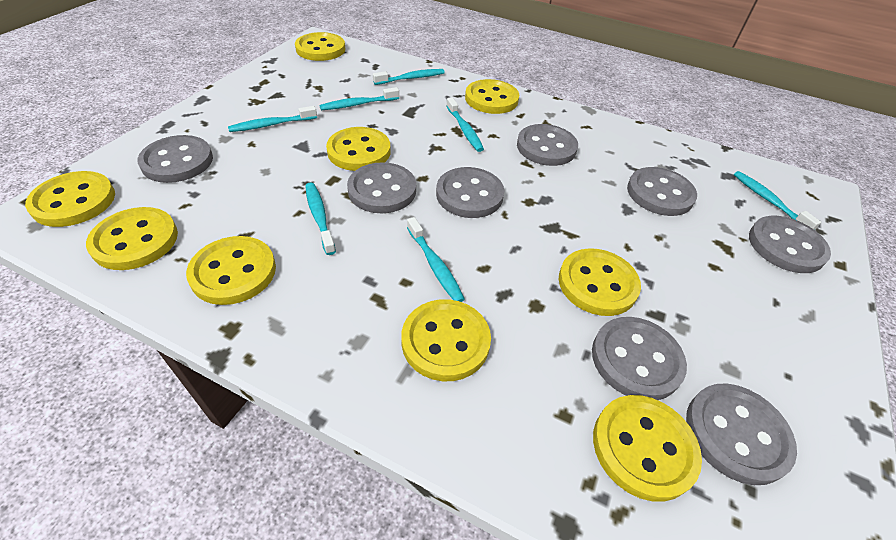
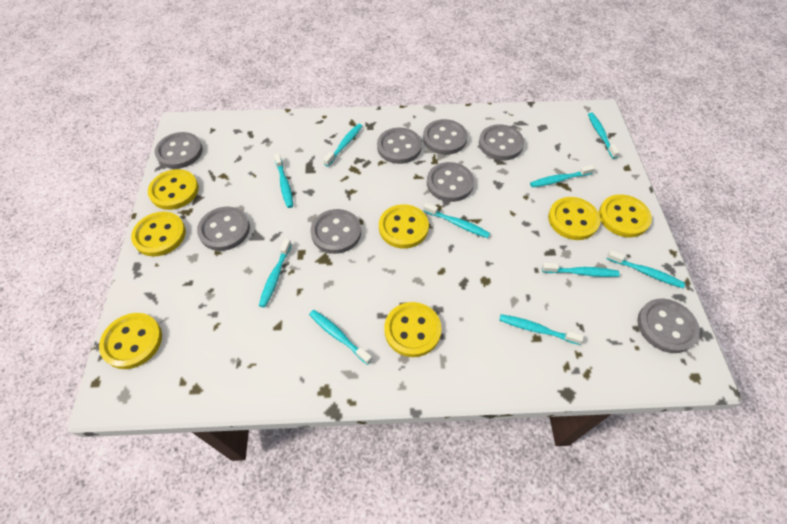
turquoise toothbrush: [228,106,317,132] [305,183,336,255] [319,87,399,110] [373,69,445,85] [407,217,465,302] [446,97,484,152] [734,171,821,230] = 7 -> [259,239,292,308] [274,153,293,208] [309,310,372,365] [323,124,362,167] [424,202,490,238] [499,314,584,345] [530,165,595,187] [542,263,620,277] [588,113,620,159] [607,250,685,288] = 10
yellow button: [25,171,115,227] [86,207,178,270] [186,236,276,305] [295,32,345,61] [326,127,391,171] [401,299,491,381] [465,79,519,114] [559,248,641,316] [593,395,702,502] = 9 -> [99,313,162,369] [131,212,186,256] [148,169,199,210] [379,204,429,248] [384,302,441,357] [548,197,601,240] [599,194,652,237] = 7

